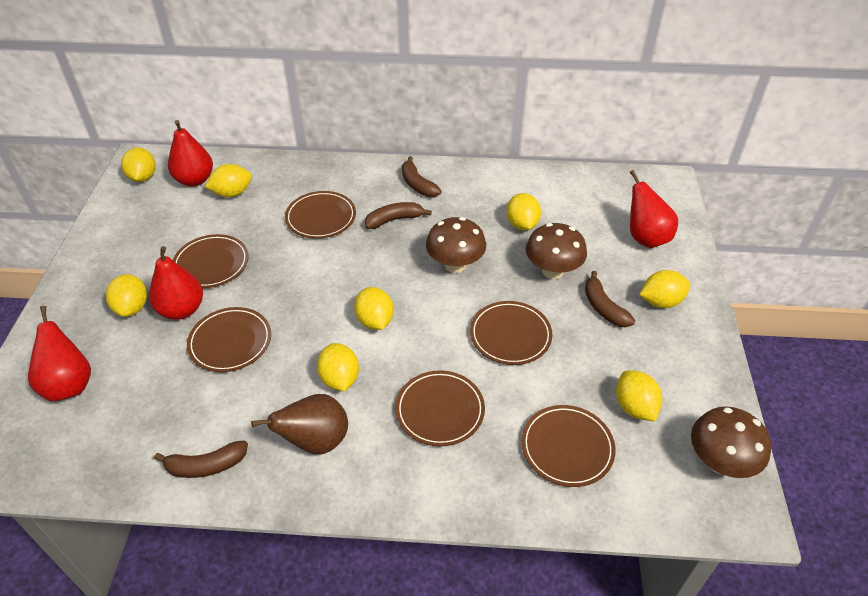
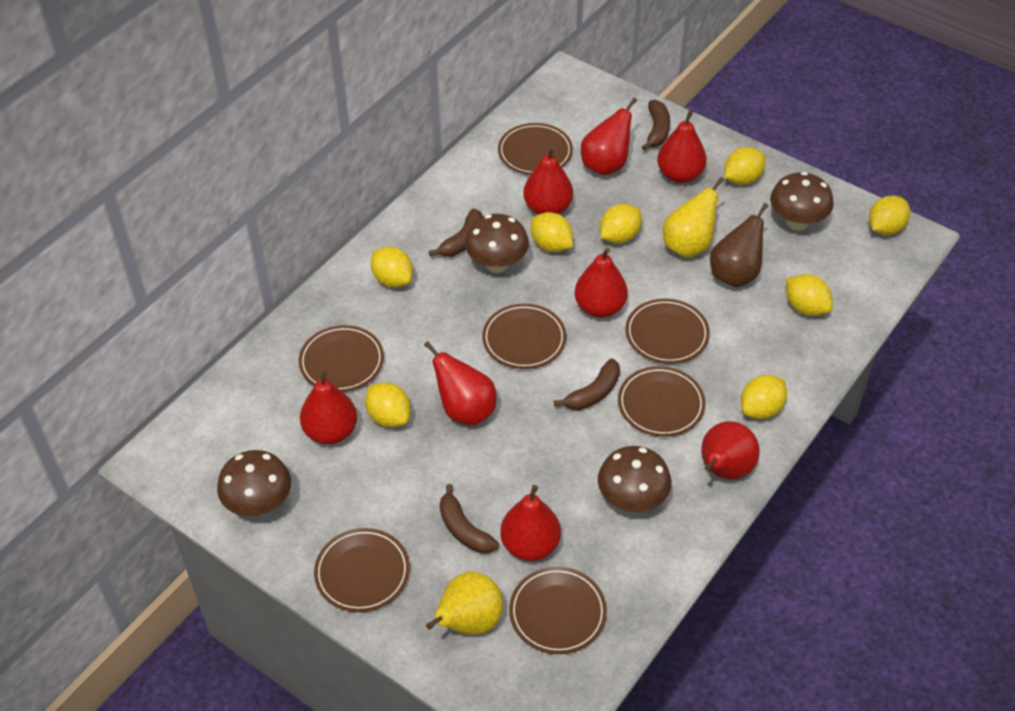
brown mushroom: [426,217,486,273] [526,223,587,279] [691,407,771,478] = 3 -> [217,450,291,516] [465,214,529,273] [598,446,671,512] [770,172,833,231] = 4
brown plate: [173,234,249,288] [187,307,271,372] [285,191,356,239] [395,370,485,446] [470,301,552,365] [522,405,615,487] = 6 -> [299,325,384,392] [314,528,410,612] [482,304,566,369] [498,123,573,175] [509,567,607,654] [618,366,706,437] [625,299,710,364] = 7
red pear: [28,306,91,402] [149,246,203,320] [168,120,213,186] [630,170,678,248] = 4 -> [300,369,357,445] [424,341,497,425] [500,485,561,561] [523,146,573,215] [575,247,628,318] [581,98,637,176] [657,110,707,183] [701,421,760,479] = 8
yellow pear: none = 0 -> [426,572,503,635] [663,177,724,258] = 2

